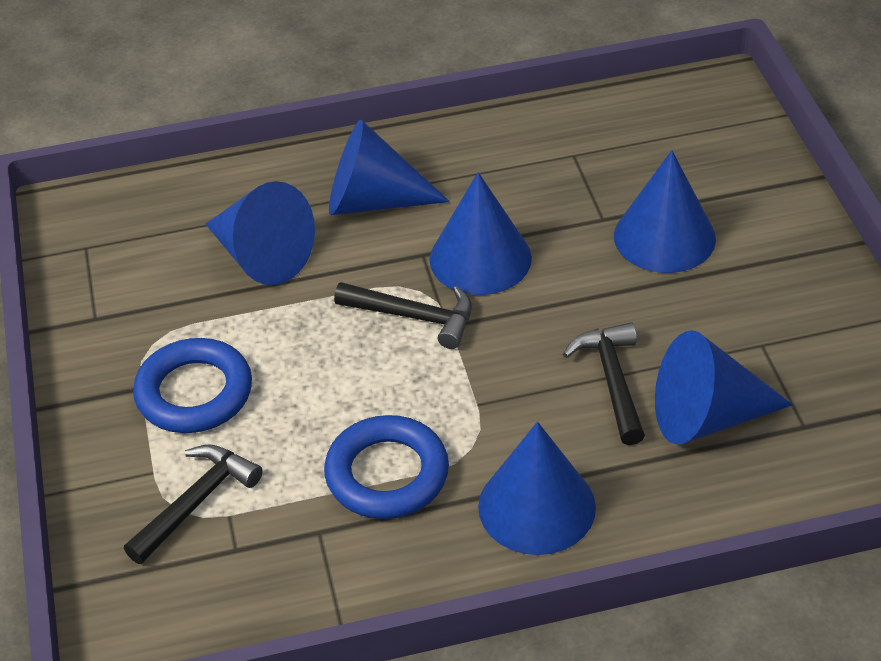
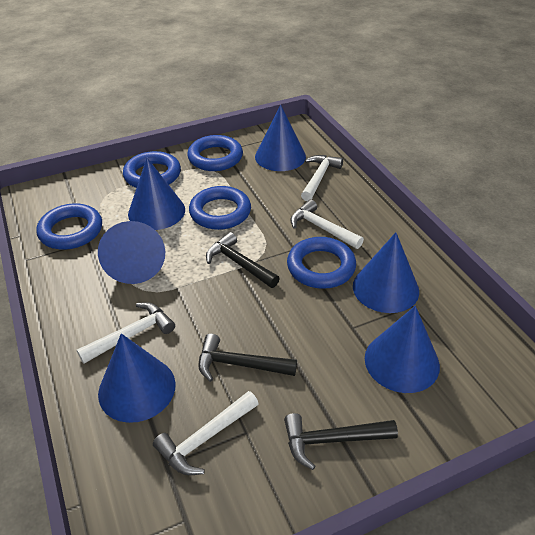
blue ring: [133,338,252,433] [324,415,449,519] = 2 -> [36,203,102,250] [123,151,181,188] [187,135,243,171] [189,186,251,230] [287,237,356,289] = 5
white hammer: none = 0 -> [77,302,175,364] [153,391,259,475] [290,199,364,249] [301,155,343,201] = 4

